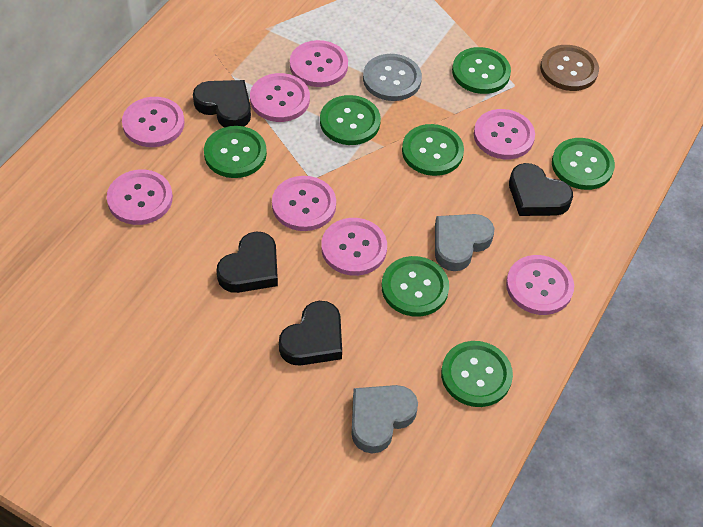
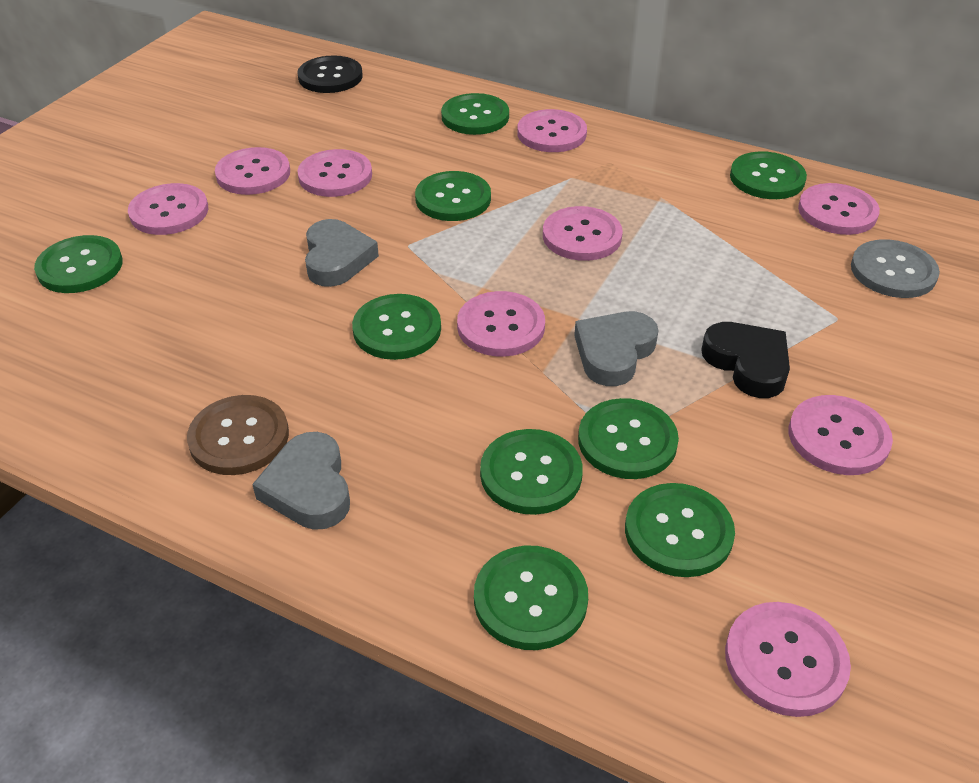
black button: none = 0 -> [297,55,363,93] = 1
black heart: [193,80,251,127] [217,232,278,293] [279,301,342,366] [509,163,573,216] = 4 -> [701,322,790,398] = 1
green button: [204,126,267,178] [320,95,381,145] [382,256,449,317] [402,124,464,176] [441,341,513,407] [452,47,511,94] [552,138,615,190] = 7 -> [34,235,123,293] [352,294,441,360] [415,171,491,221] [441,93,509,135] [474,545,588,650] [480,429,583,515] [578,398,679,479] [625,483,735,577] [730,151,807,199] = 9
grey heart: [352,385,418,454] [435,214,494,271] = 2 -> [252,432,350,530] [305,219,379,287] [574,311,659,386] = 3
pink button: [107,170,173,225] [122,97,185,147] [250,73,310,122] [272,176,336,231] [290,40,348,87] [321,218,387,276] [474,109,535,159] [506,255,574,315] = 8 -> [128,183,208,235] [215,147,290,195] [297,149,372,197] [457,291,545,357] [517,109,587,152] [543,206,623,261] [725,602,851,717] [788,395,893,475] [798,183,880,235] = 9

